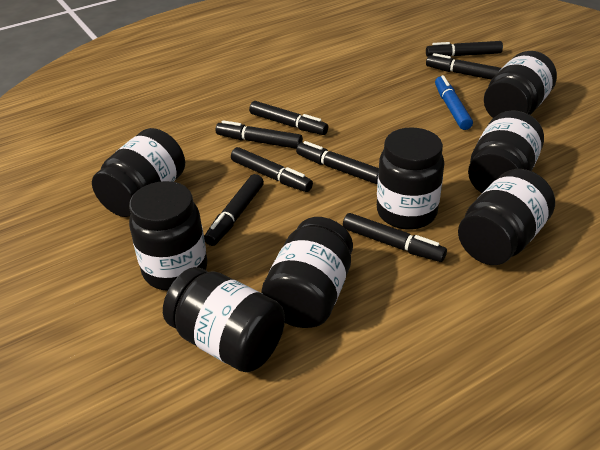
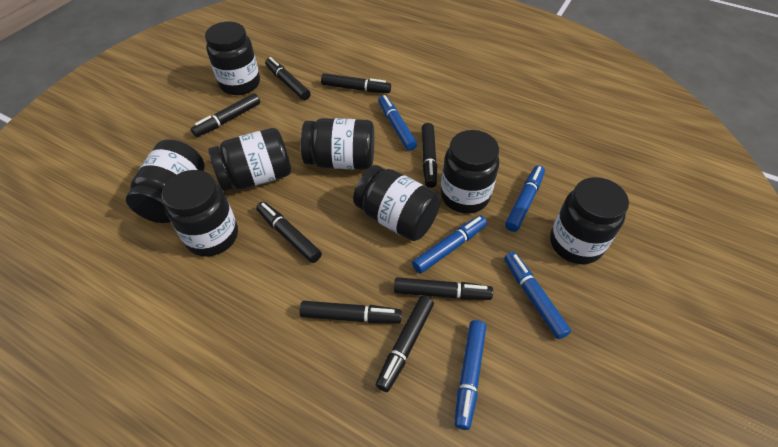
blue marker: [435,75,473,130] = 1 -> [378,95,417,151] [412,215,487,273] [455,320,486,430] [504,252,571,339] [505,165,545,232] = 5

